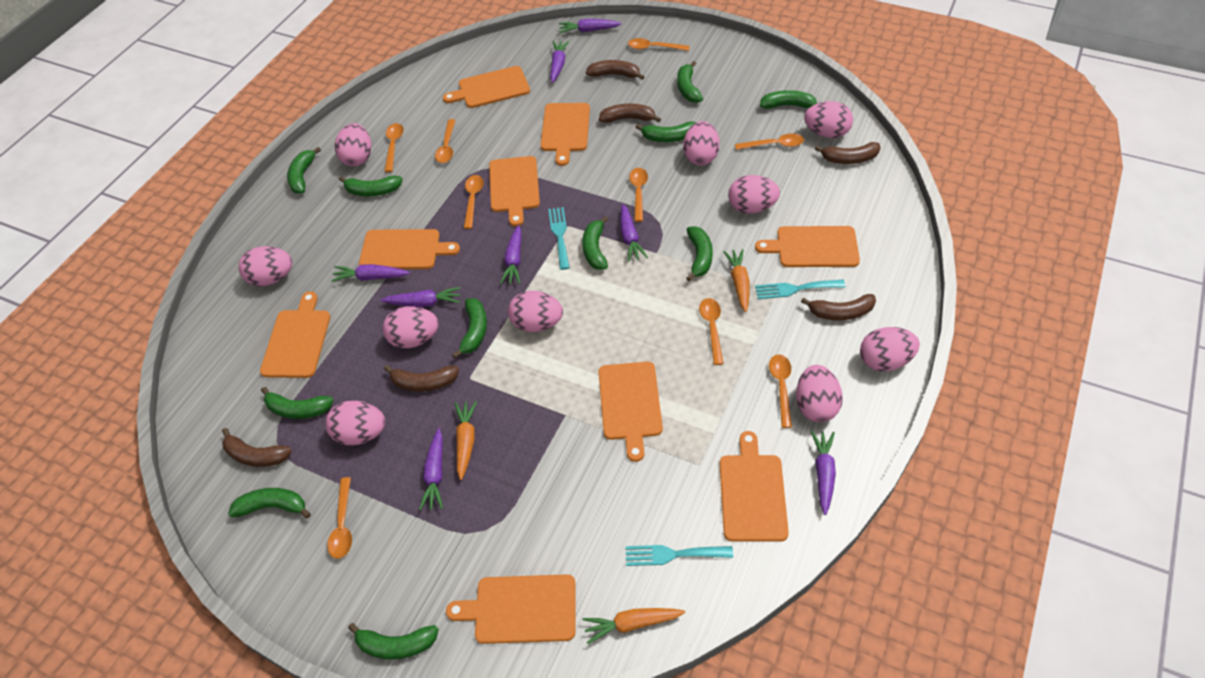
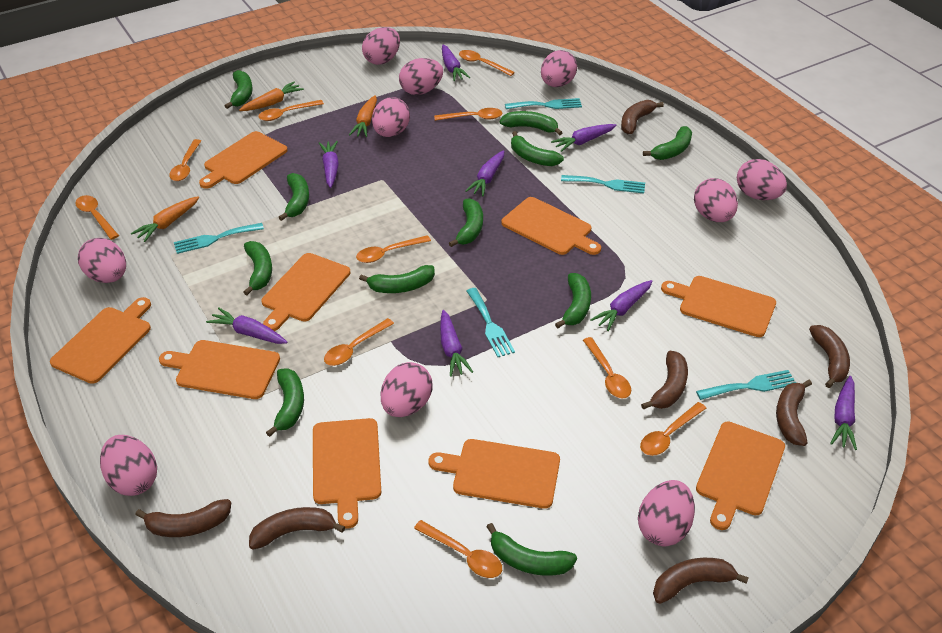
brown banana: [222,428,292,467] [384,365,459,392] [586,60,644,80] [599,104,661,123] [801,294,876,320] [815,142,880,164] = 6 -> [135,499,231,537] [249,507,345,550] [621,100,664,134] [641,351,688,410] [653,558,749,604] [776,380,812,446] [809,325,850,388] = 7
orange spoon: [327,477,352,559] [384,123,404,172] [435,119,456,163] [464,175,484,229] [628,38,690,51] [629,168,648,222] [699,298,724,365] [735,134,804,150] [769,354,792,428] = 9 -> [76,195,119,240] [169,139,201,181] [258,100,324,121] [324,318,394,366] [356,235,431,263] [414,520,502,578] [434,108,502,121] [459,50,515,76] [583,337,631,398] [640,402,706,456] = 10
turquoise fork: [548,207,570,270] [626,545,733,566] [755,280,845,299] = 3 -> [174,223,264,254] [467,288,515,357] [505,98,582,109] [561,175,645,193] [696,370,796,400] = 5

